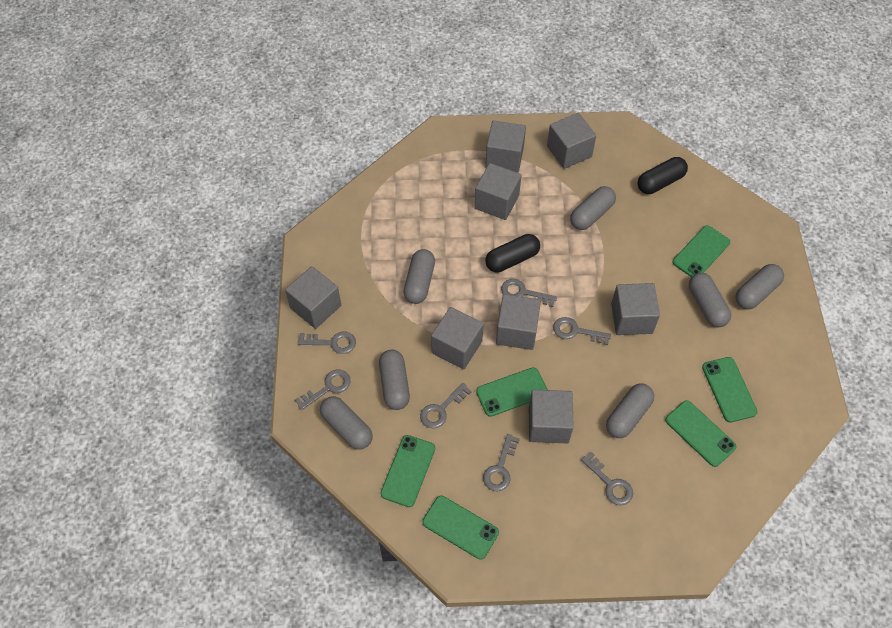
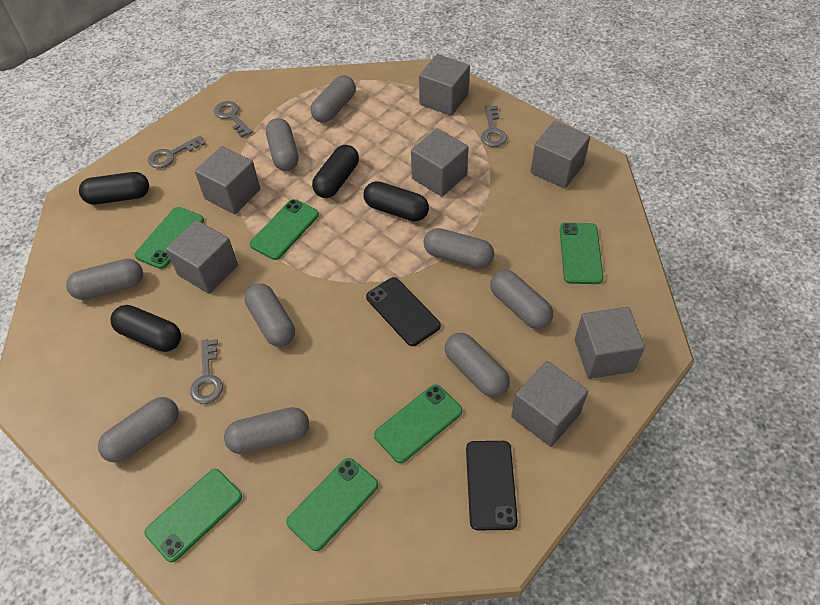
black capsule: [485,234,540,273] [637,157,688,194] = 2 -> [79,172,149,205] [110,305,181,352] [312,145,359,198] [364,181,429,221] = 4
black phone: none = 0 -> [366,277,441,346] [466,441,518,530] = 2
grey capsule: [320,396,373,450] [379,350,410,410] [403,249,435,304] [570,186,616,230] [606,384,654,438] [689,273,731,327] [735,264,784,310] = 7 -> [66,259,143,300] [98,397,179,463] [224,407,309,454] [245,283,295,347] [266,118,299,171] [311,75,356,123] [424,228,494,269] [445,333,510,397] [490,270,553,329] = 9
grey cube: [285,266,341,329] [431,307,484,370] [474,163,521,220] [485,121,526,173] [496,294,541,350] [529,390,574,443] [547,113,596,169] [611,283,660,335] = 8 -> [166,220,238,294] [195,146,260,214] [411,128,469,197] [419,54,470,116] [511,361,588,447] [530,121,590,188] [575,307,645,379] = 7
grey key: [295,370,351,410] [298,332,356,354] [420,383,472,428] [483,434,520,491] [501,279,557,307] [553,317,611,345] [581,452,633,505] = 7 -> [148,136,206,168] [190,339,223,404] [214,101,253,138] [481,106,507,147] = 4

